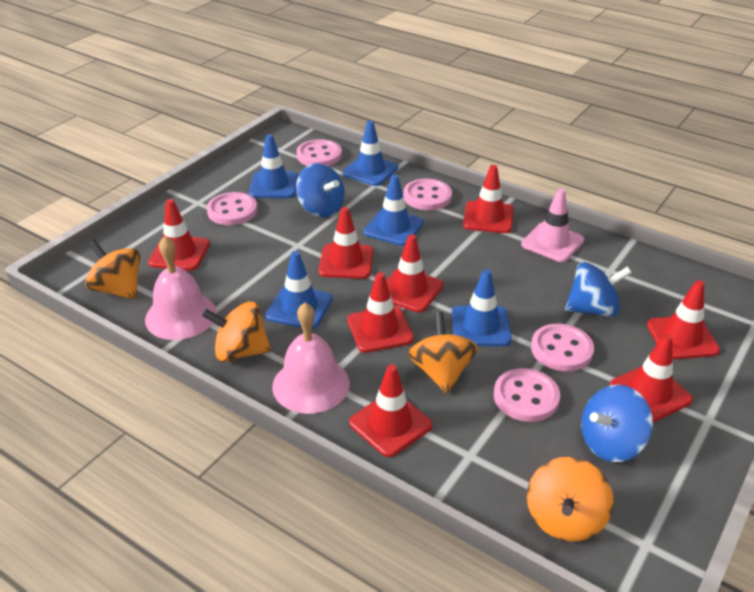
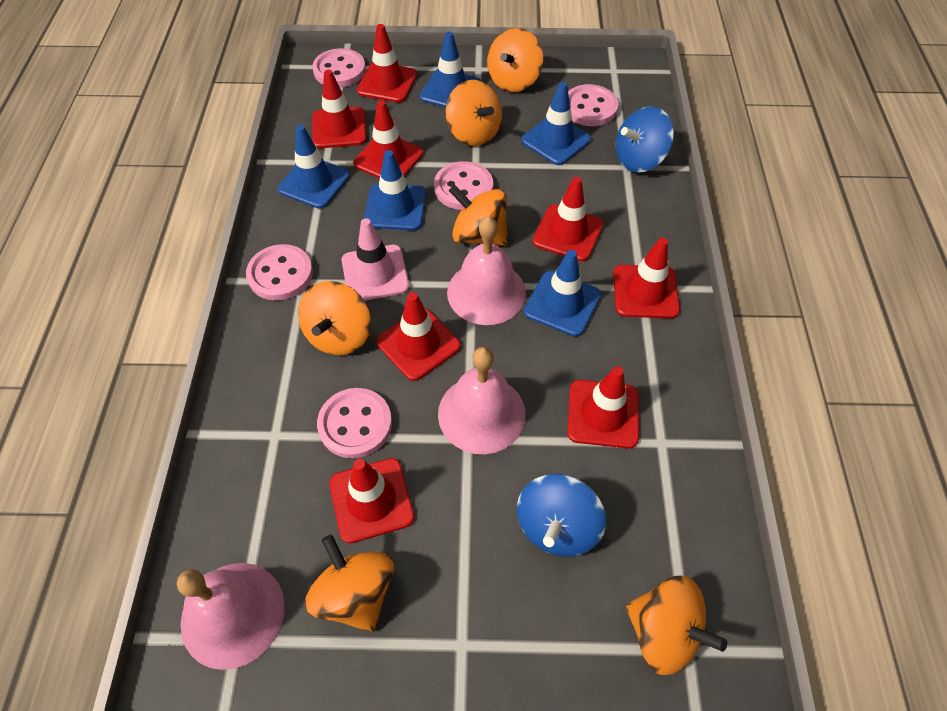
blue spinning top: [296,163,345,217] [565,262,632,317] [581,385,653,462] = 3 -> [517,474,606,557] [616,107,674,173] = 2
orange spinning top: [85,239,140,300] [202,301,271,362] [408,312,478,394] [527,457,614,542] = 4 -> [298,281,371,356] [305,534,394,632] [445,80,502,146] [449,185,508,246] [487,28,543,92] [626,576,727,675] = 6
pink bell: [145,236,217,340] [272,302,350,414] = 2 -> [177,563,285,670] [438,347,526,454] [447,216,526,325] = 3

